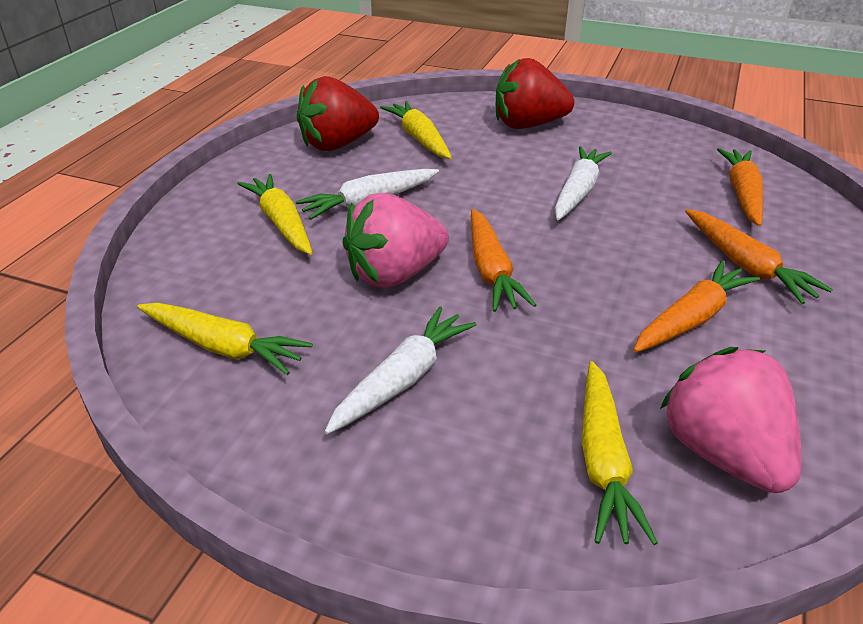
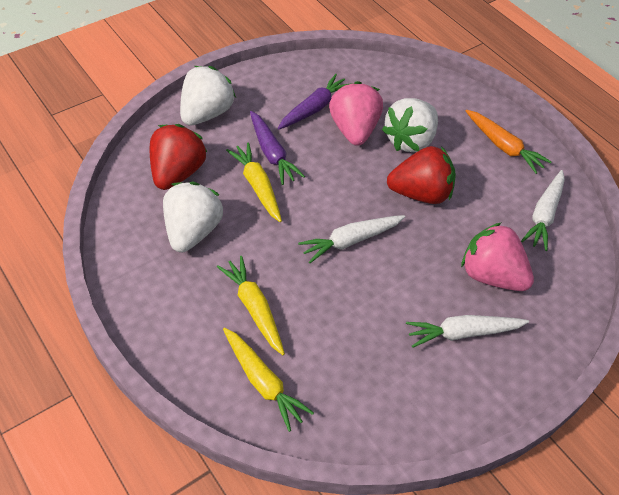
orange carrot: [471,209,536,312] [633,260,760,353] [685,209,833,304] [717,148,763,226] = 4 -> [466,110,552,174] = 1
purple carrot: none = 0 -> [250,111,305,185] [278,74,353,130] = 2
white strawberry: none = 0 -> [163,182,223,252] [180,66,236,126] [382,98,438,152] = 3
yellow carrot: [137,303,312,375] [237,174,312,255] [380,101,452,159] [582,361,658,545] = 4 -> [217,256,285,355] [223,327,314,432] [226,142,282,222] = 3

